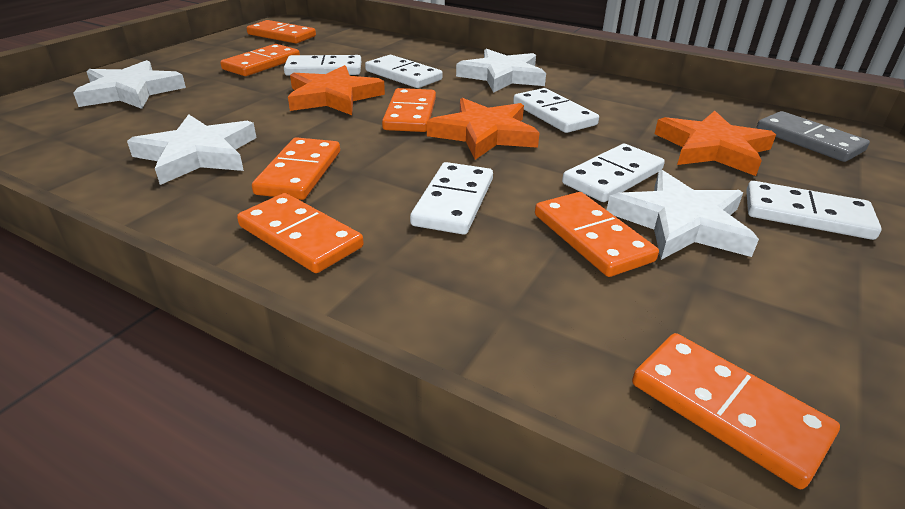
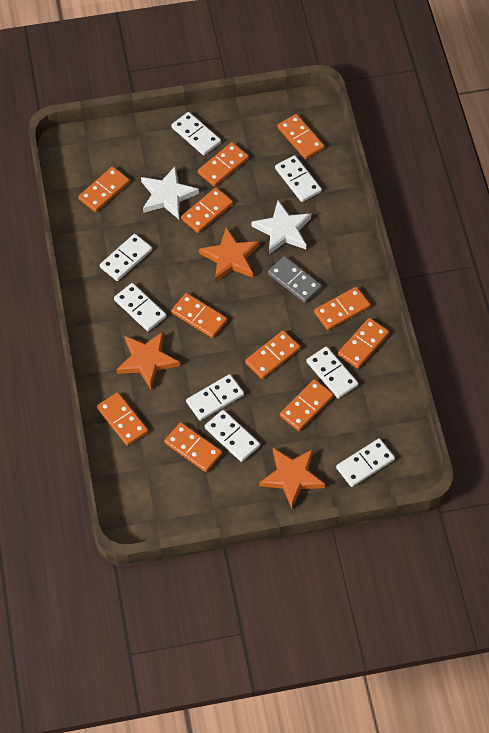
orange domino: [220,44,300,76] [237,193,364,273] [246,20,316,44] [252,137,340,200] [382,88,436,132] [535,192,659,277] [632,333,840,489] = 7 -> [78,167,130,212] [97,392,148,446] [164,422,222,472] [171,293,227,338] [181,187,233,233] [198,142,249,187] [245,330,300,379] [277,114,325,159] [280,379,334,431] [314,287,370,330] [338,318,389,368] = 11
white domino: [284,55,361,76] [365,55,443,88] [410,162,493,235] [513,88,599,133] [562,144,665,202] [746,181,882,240] = 6 -> [100,234,152,281] [114,283,166,331] [171,112,221,155] [186,374,244,421] [205,410,260,462] [275,155,322,202] [306,346,359,399] [336,438,395,487] = 8
white star: [73,60,186,109] [127,114,256,185] [456,49,546,93] [607,170,759,260] = 4 -> [141,166,199,219] [252,200,311,254] = 2

